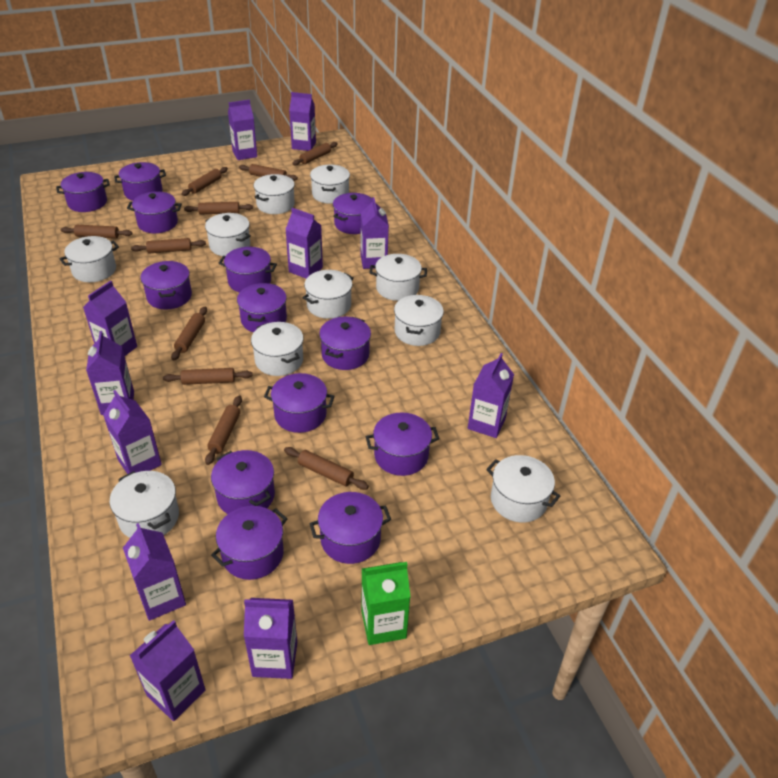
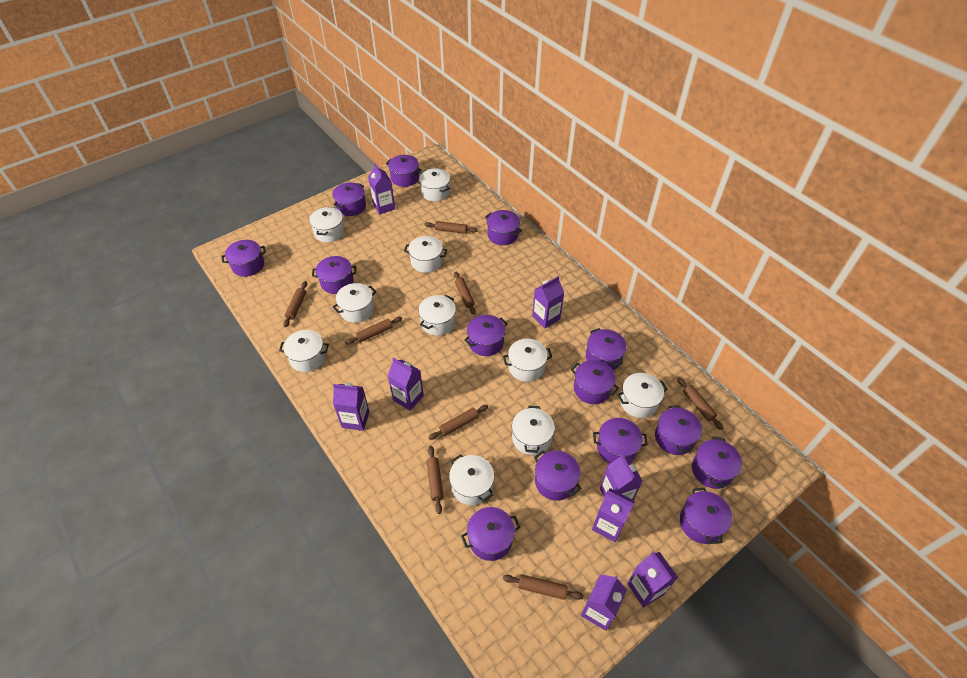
brown rolling pin: [61,225,132,239] [131,238,206,254] [163,368,252,385] [171,307,207,361] [181,167,228,196] [184,202,253,214] [205,395,242,465] [239,164,298,181] [284,447,369,490] [292,142,338,165] = 10 -> [283,281,307,327] [345,317,402,345] [424,221,478,234] [426,446,444,514] [428,405,488,440] [454,272,476,315] [503,575,584,600] [677,377,723,430] = 8
green carton: [362,562,411,645] = 1 -> none = 0
purple carton: [83,281,137,356] [86,331,134,415] [103,390,162,474] [123,523,186,621] [130,620,206,721] [228,99,257,160] [244,598,297,679] [285,208,323,278] [289,92,316,151] [361,197,389,269] [468,353,514,438] = 11 -> [333,383,370,431] [368,164,395,215] [387,358,424,411] [532,276,564,328] [581,574,627,631] [592,488,635,542] [600,454,642,500] [627,552,678,608] = 8
purple pot: [56,172,110,212] [114,162,166,201] [127,191,182,233] [140,261,192,310] [211,450,275,514] [211,506,287,580] [219,247,277,293] [237,283,287,332] [264,373,335,433] [309,492,391,564] [319,317,371,370] [333,193,373,234] [366,412,439,476] = 13 -> [221,240,266,277] [312,256,356,294] [332,182,366,216] [386,155,422,187] [461,507,520,561] [464,315,507,356] [485,210,522,245] [534,450,582,501] [571,360,619,404] [586,328,627,370] [593,418,648,464] [655,405,702,455] [680,488,732,544] [692,436,742,489] = 14

